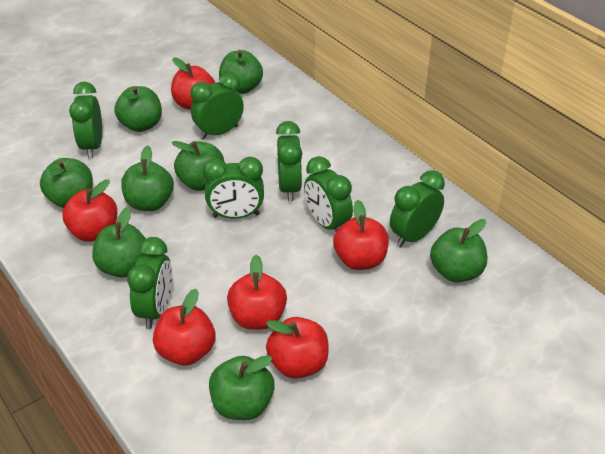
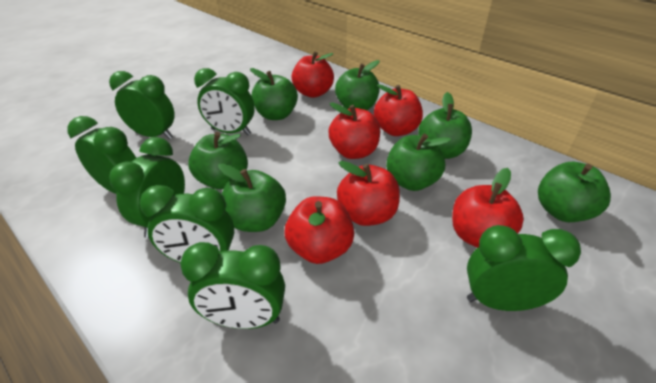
green apple: [40,158,93,208] [92,207,146,278] [114,86,162,132] [121,145,174,211] [172,141,224,191] [209,355,275,420] [219,50,263,94] [430,219,487,282] = 8 -> [188,132,248,189] [218,163,286,232] [250,68,298,120] [335,60,380,110] [386,134,451,191] [418,92,472,159] [538,162,611,222] = 7

